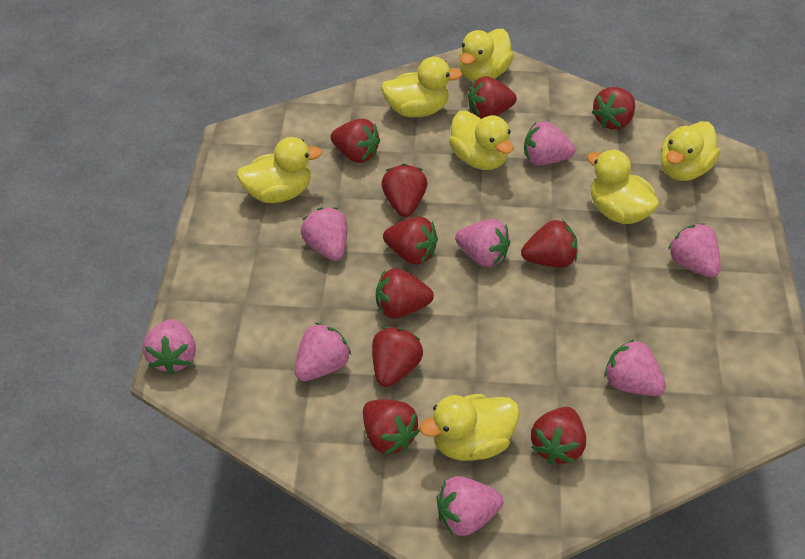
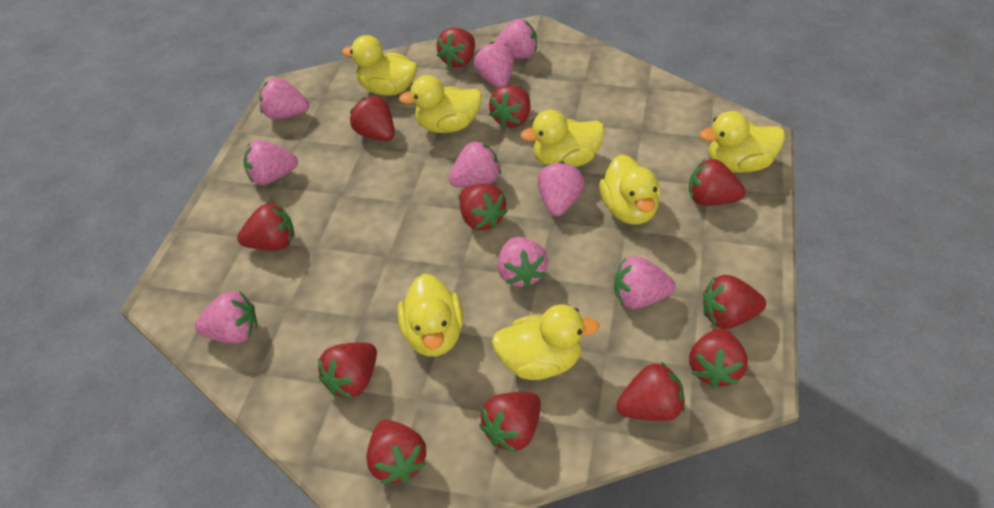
pink strawberry: [143,319,196,374] [295,323,351,381] [301,207,347,261] [437,476,503,536] [455,219,510,267] [524,121,576,165] [604,339,666,396] [668,223,721,277] = 8 -> [195,291,258,344] [243,140,298,185] [260,77,309,119] [449,141,501,188] [474,42,514,88] [494,19,537,59] [497,237,548,288] [537,161,585,216] [614,256,675,309] = 9
red strawberry: [331,118,380,163] [363,399,420,455] [372,327,423,387] [376,268,434,319] [381,164,427,217] [383,217,438,265] [468,76,517,119] [521,220,578,267] [531,407,586,464] [592,87,635,129] = 10 -> [237,203,295,250] [318,343,377,398] [350,96,395,141] [366,420,427,484] [437,28,475,68] [459,184,508,230] [479,392,541,452] [489,85,530,128] [616,362,685,421] [689,159,745,206] [689,328,748,388] [703,275,766,329] = 12

